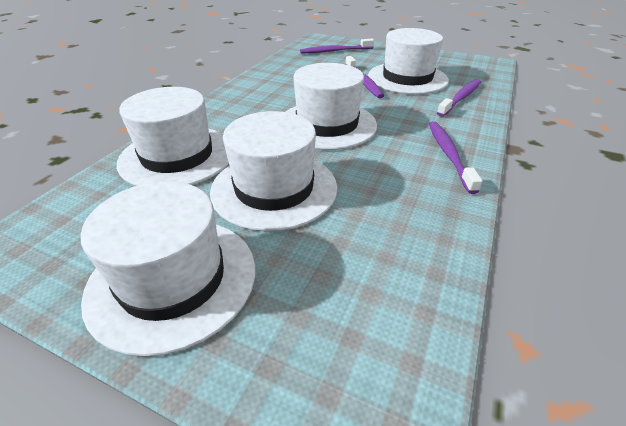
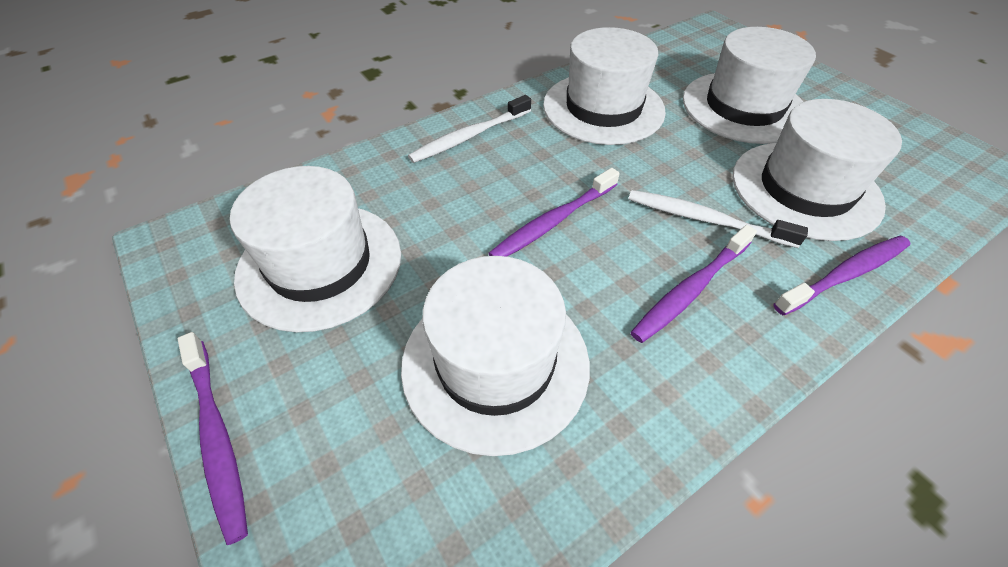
white toothbrush: none = 0 -> [408,95,531,163] [628,190,808,248] = 2

